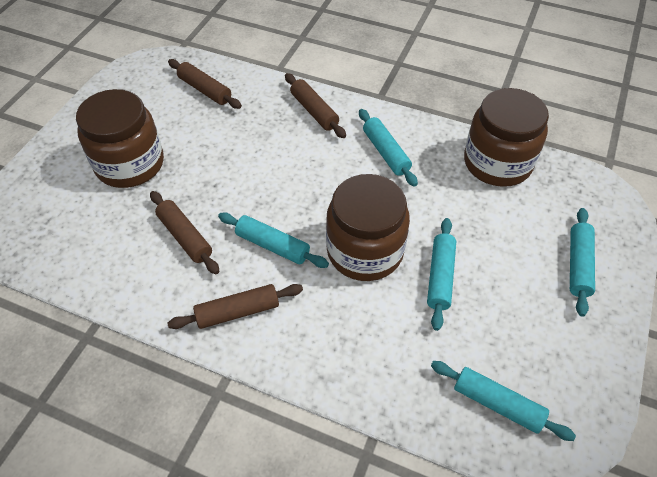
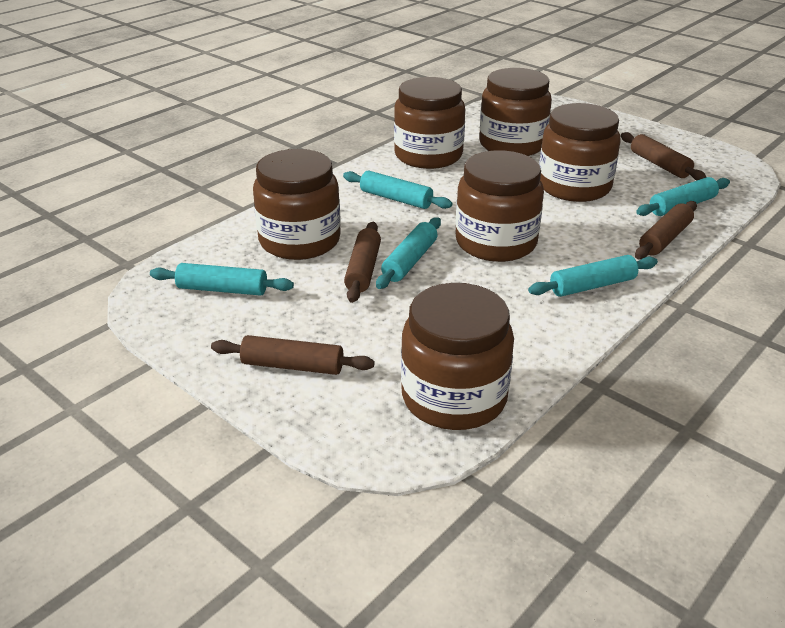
brown jar: [76,89,164,188] [326,174,410,281] [464,88,549,187] = 3 -> [253,149,341,260] [394,77,465,169] [401,283,514,430] [455,150,544,262] [479,68,552,156] [539,103,620,202] = 6

